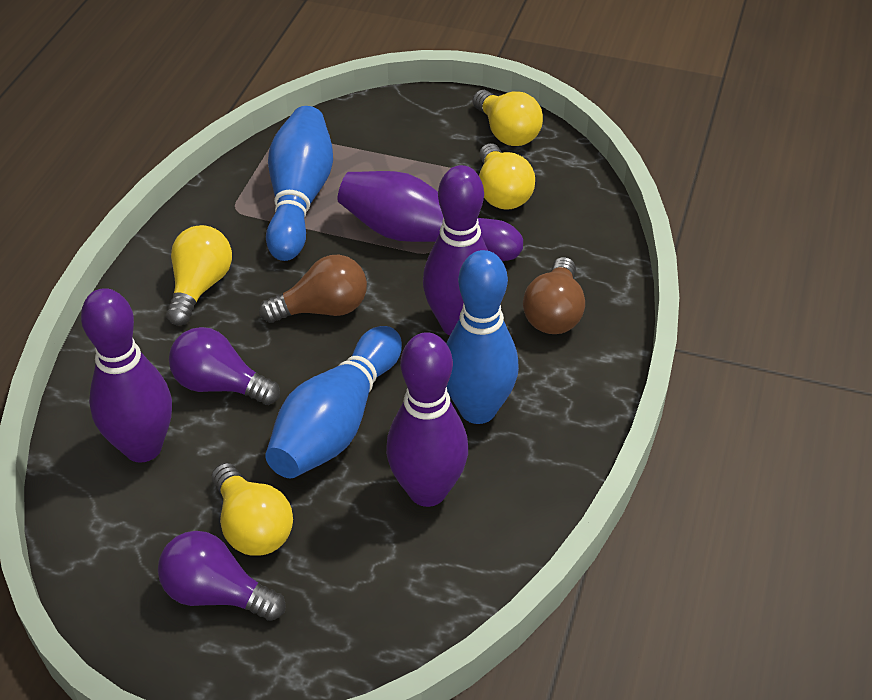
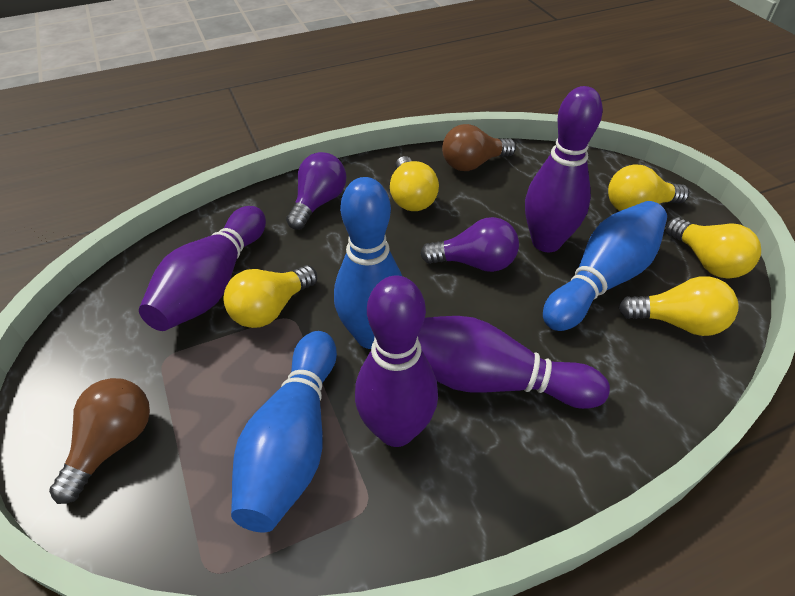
yellow light bulb: [166,225,232,326] [212,463,293,556] [472,90,543,146] [479,143,535,210] = 4 -> [223,265,317,328] [390,156,439,211] [608,164,689,211] [619,276,738,336] [666,217,761,279] = 5

